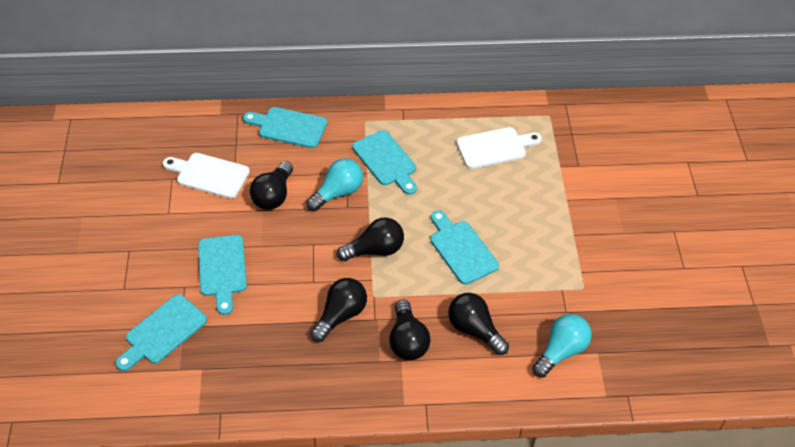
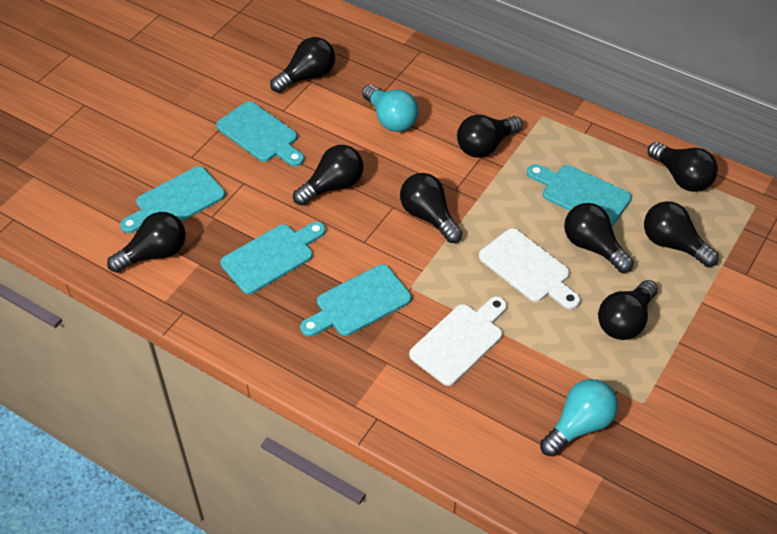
black light bulb: [250,161,293,210] [310,278,367,342] [337,217,404,261] [389,300,431,360] [448,293,509,355] = 5 -> [107,212,186,273] [270,37,335,93] [293,145,364,206] [400,173,463,243] [457,115,523,158] [564,203,634,273] [598,280,658,340] [644,201,719,267] [648,142,718,192] = 9

